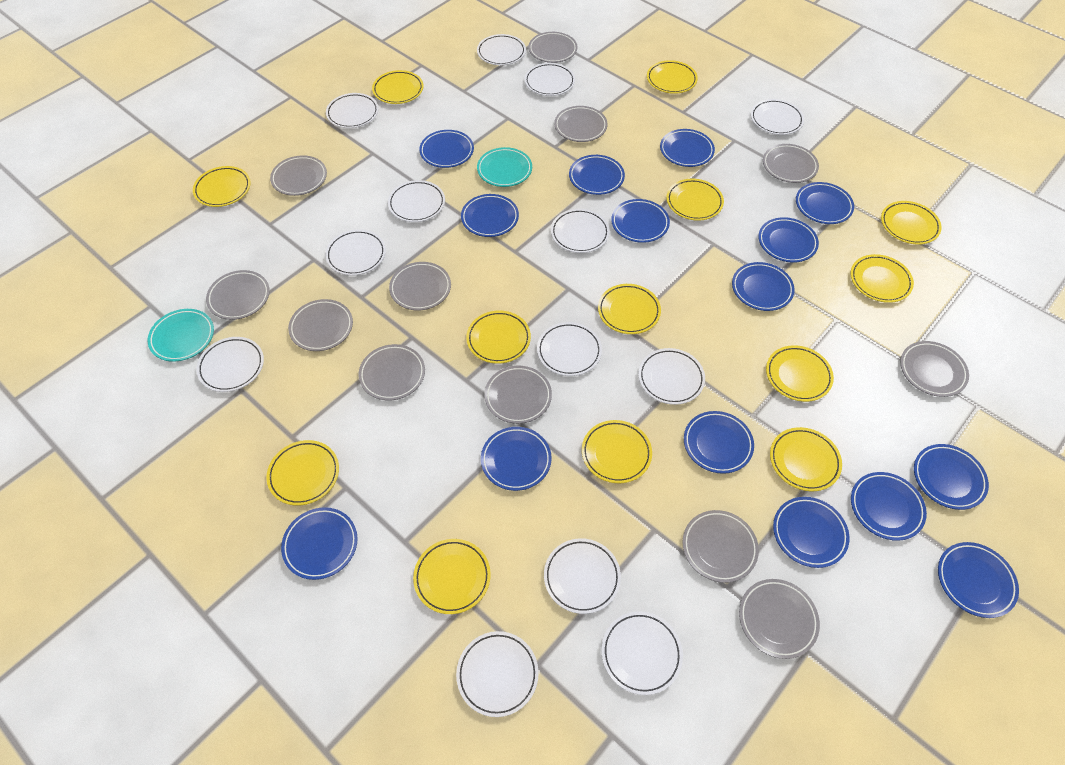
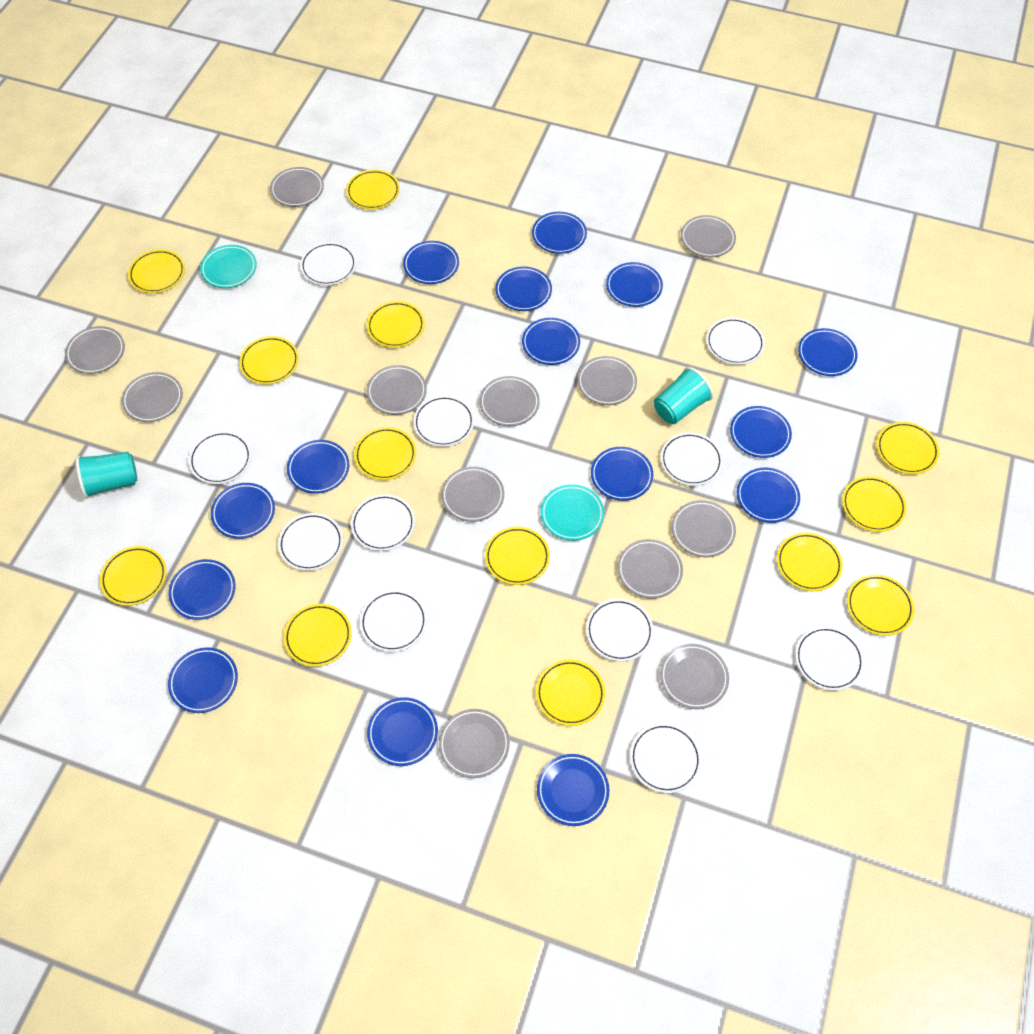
turquoise cup: none = 0 -> [76,452,137,498] [654,367,713,424] = 2
white plate: [196,337,264,392] [325,229,386,276] [326,93,379,128] [388,180,445,222] [456,631,539,717] [477,34,526,65] [525,63,575,96] [537,322,602,376] [544,538,621,614] [551,209,610,253] [602,611,683,695] [638,348,705,405] [751,99,804,135] = 13 -> [189,431,251,484] [278,513,343,571] [300,242,356,286] [351,494,415,551] [360,590,427,652] [413,395,474,447] [586,599,654,661] [630,723,702,793] [661,432,723,486] [706,317,765,365] [795,626,864,691] = 11

